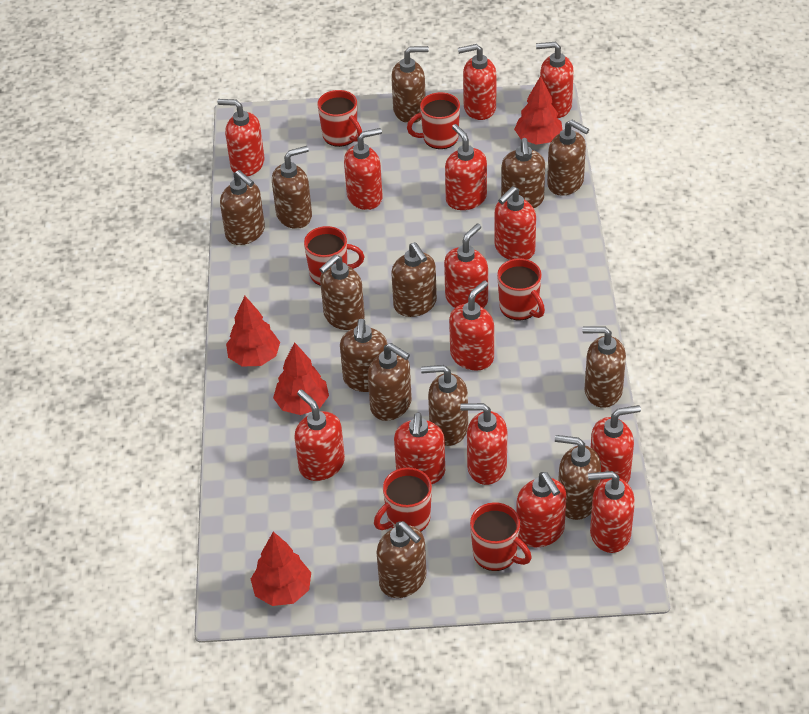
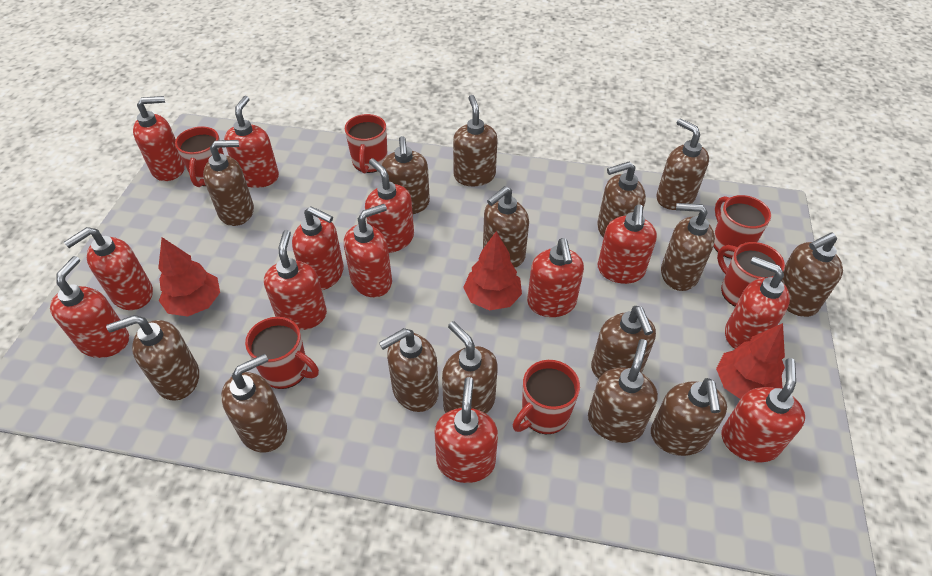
brown soap dispenser: [220,170,265,245] [272,146,312,229] [319,255,365,330] [340,319,388,392] [368,343,412,421] [376,521,427,598] [391,46,429,123] [391,242,437,317] [421,365,468,446] [501,138,545,208] [547,120,589,196] [555,435,601,520] [582,326,626,408] = 13 -> [106,315,199,401] [203,140,254,226] [221,354,287,453] [379,328,439,412] [382,136,430,214] [442,321,498,414] [453,95,498,186] [483,186,529,268] [588,339,658,443] [591,306,656,379] [597,162,646,238] [651,378,727,456] [656,118,709,210] [661,203,715,291] [781,233,843,317] = 15
red soap dispenser: [217,99,265,176] [294,389,345,481] [344,128,382,210] [394,412,445,485] [444,223,488,308] [445,124,487,210] [449,280,494,371] [458,44,496,120] [460,403,507,485] [494,186,536,260] [516,472,567,547] [536,42,574,118] [588,471,635,553] [591,405,641,484] = 14 -> [50,256,129,358] [64,227,153,310] [133,96,185,181] [224,96,279,188] [264,230,327,330] [292,206,344,290] [344,204,392,297] [365,158,414,253] [435,377,498,483] [527,238,584,317] [597,205,657,284] [721,358,805,463] [725,256,790,349] = 13
red tree: [226,296,280,367] [251,532,311,606] [273,342,329,415] [514,76,562,145] = 4 -> [158,237,220,317] [463,231,522,311] [716,323,785,399] = 3

